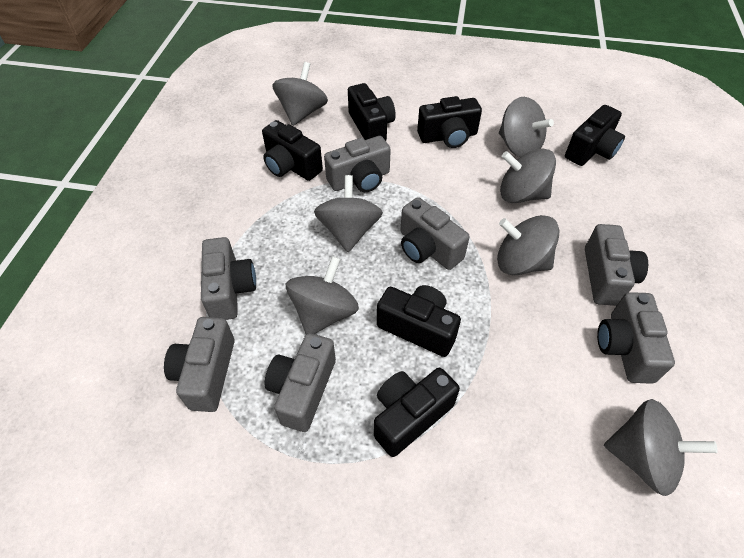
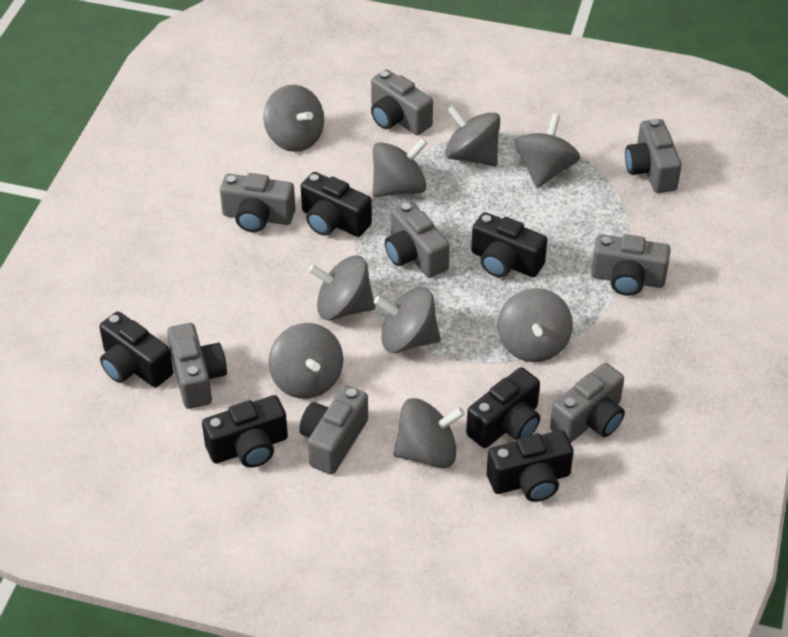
grey camera: [164,317,235,412] [201,237,256,320] [265,333,336,432] [324,136,391,192] [400,197,470,270] [585,224,648,306] [597,292,675,384] = 7 -> [167,323,227,409] [220,173,296,232] [299,385,368,475] [371,70,433,135] [385,201,450,278] [550,363,625,443] [591,234,671,296] [625,119,682,193] = 8
grey spinning top: [272,62,328,126] [286,256,359,334] [314,175,383,252] [497,215,559,275] [499,97,554,157] [500,148,556,203] [604,399,718,496] = 7 -> [263,85,324,152] [268,323,343,399] [308,256,375,320] [373,138,428,197] [374,287,441,353] [393,398,465,468] [445,105,500,167] [497,288,573,362] [514,114,580,188] = 9

